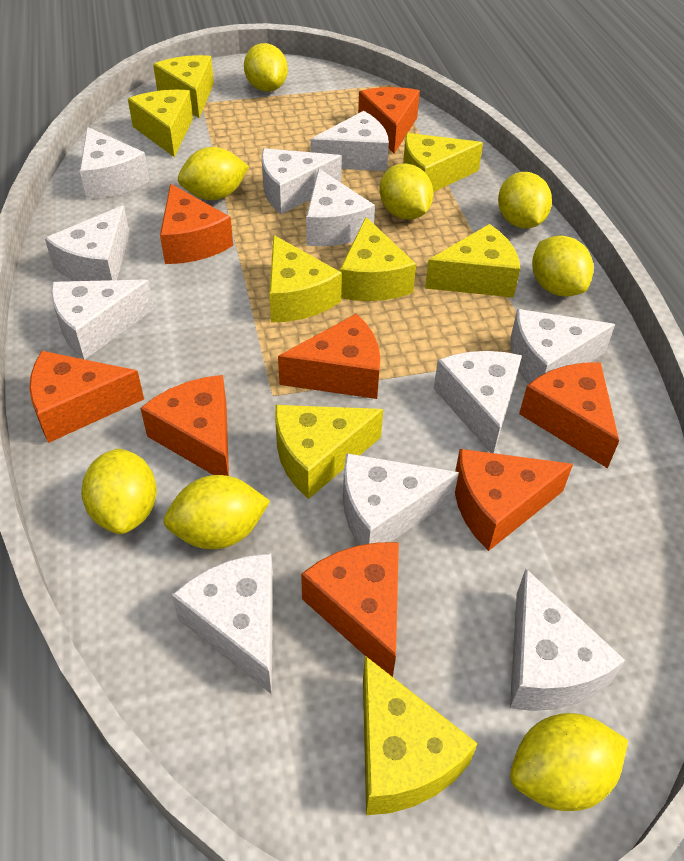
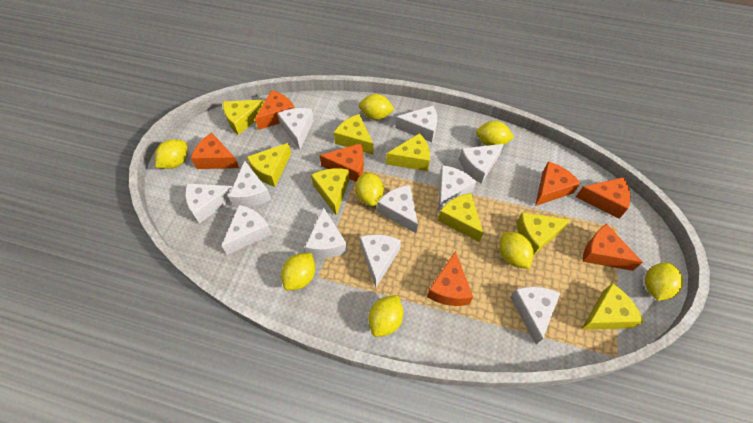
orange cheese: [29,351,144,443] [140,375,229,476] [160,184,233,264] [278,314,380,399] [301,542,399,677] [358,87,420,154] [455,449,573,551] [519,362,619,468] = 8 -> [191,133,239,169] [255,90,294,130] [319,143,364,182] [427,251,473,306] [535,161,580,206] [576,177,631,219] [583,224,643,271] = 7

